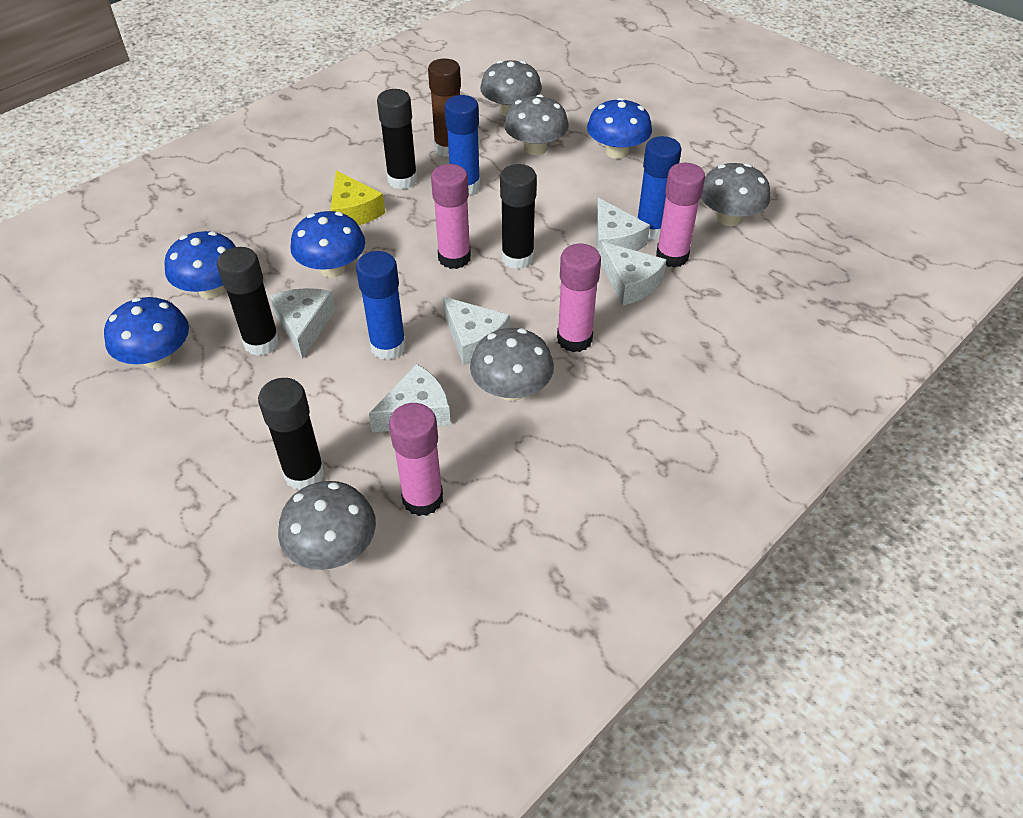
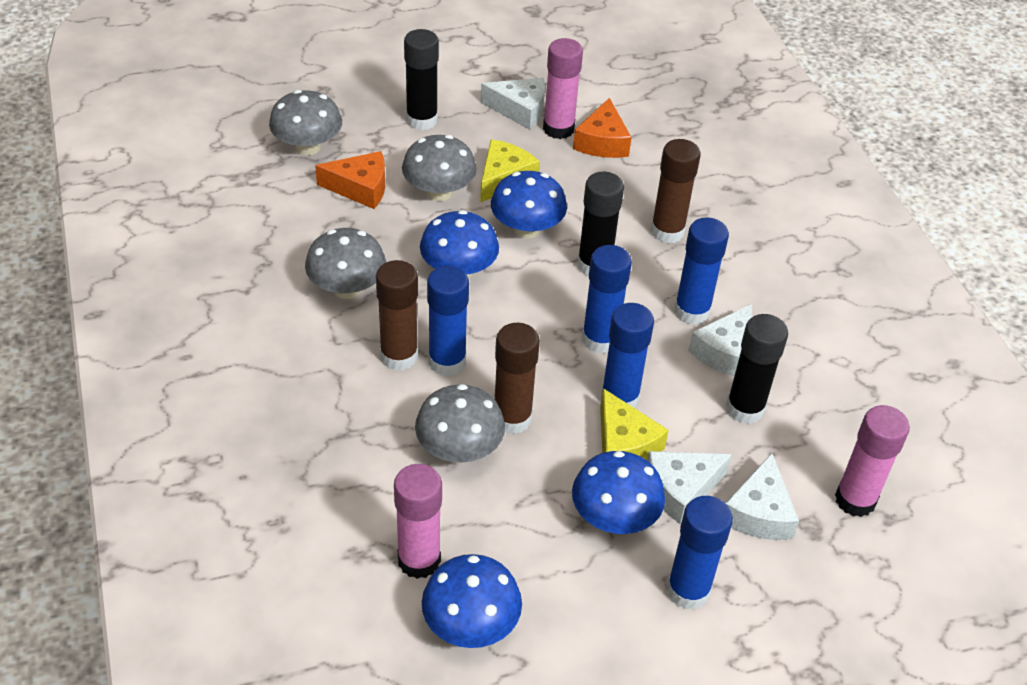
black glue stick: [217,247,280,356] [258,378,325,490] [377,89,417,189] [500,164,537,269] = 4 -> [404,29,439,130] [577,172,624,276] [726,314,788,424] = 3
blue glue stick: [356,251,406,360] [445,95,480,195] [637,136,681,240] = 3 -> [427,266,469,376] [582,245,632,354] [601,303,654,408] [667,496,733,610] [674,217,729,325] = 5
brown glue stick: [428,58,461,157] = 1 -> [376,260,418,371] [495,323,540,434] [651,139,701,243] = 3
grey mushroom: [278,481,376,570] [470,328,554,401] [480,60,542,116] [504,94,569,155] [701,163,770,226] = 5 -> [269,90,342,155] [305,228,386,299] [402,135,477,201] [415,384,505,463] = 4
orange cheese: none = 0 -> [315,151,385,209] [573,98,631,158] = 2
pink glue stick: [389,403,443,516] [431,164,471,269] [557,244,601,352] [656,163,705,268] = 4 -> [394,464,442,579] [543,38,583,139] [835,405,910,517] = 3
white cheese: [269,288,336,359] [369,364,451,432] [443,297,510,365] [596,198,650,254] [600,242,667,306] = 5 -> [481,78,545,130] [647,451,732,524] [688,304,752,376] [726,453,799,540] = 4
yellow cheese: [330,170,385,225] = 1 -> [480,139,540,202] [600,388,669,460] = 2

